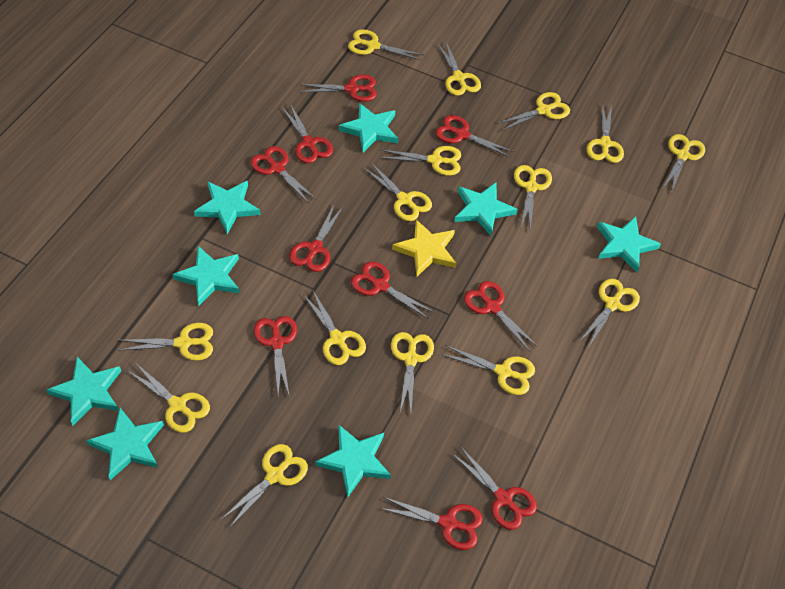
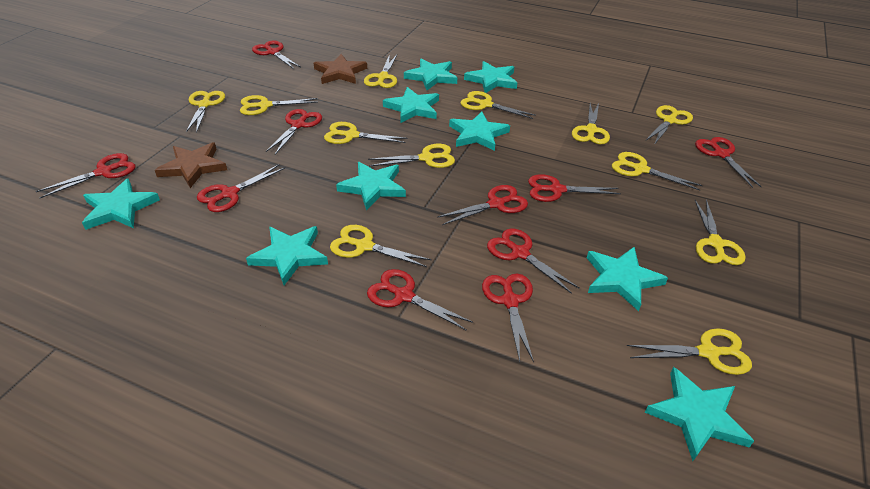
brown star: none = 0 -> [155,142,227,188] [314,54,367,84] = 2
turquoise star: [46,357,121,426] [86,408,164,480] [172,246,239,306] [194,181,261,234] [315,424,391,497] [339,103,398,152] [454,183,518,236] [597,216,661,272] = 8 -> [82,178,160,230] [246,226,328,285] [336,162,406,210] [383,87,439,123] [404,59,457,90] [449,111,510,151] [464,61,517,93] [587,247,668,311] [645,367,754,461] = 9
yellow scissors: [118,323,213,361] [128,364,210,433] [221,444,308,528] [303,289,366,365] [348,29,423,60] [363,162,432,221] [379,146,461,176] [391,332,434,412] [437,42,481,96] [442,345,535,395] [497,92,570,130] [514,165,552,230] [579,279,640,348] [587,103,624,163] [662,134,705,193] = 15 -> [186,91,225,133] [240,95,318,115] [324,122,407,144] [330,225,431,267] [364,54,397,88] [368,143,455,168] [461,91,536,119] [572,103,610,144] [612,152,703,191] [627,328,752,375] [645,105,693,145] [695,199,746,265] = 12
yellow star: [392,219,456,276] = 1 -> none = 0

